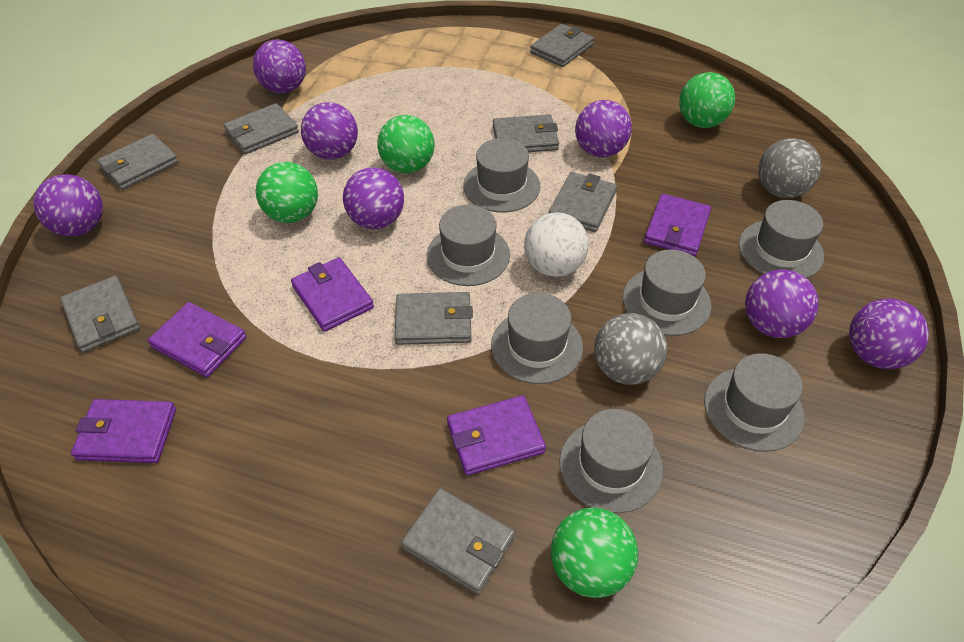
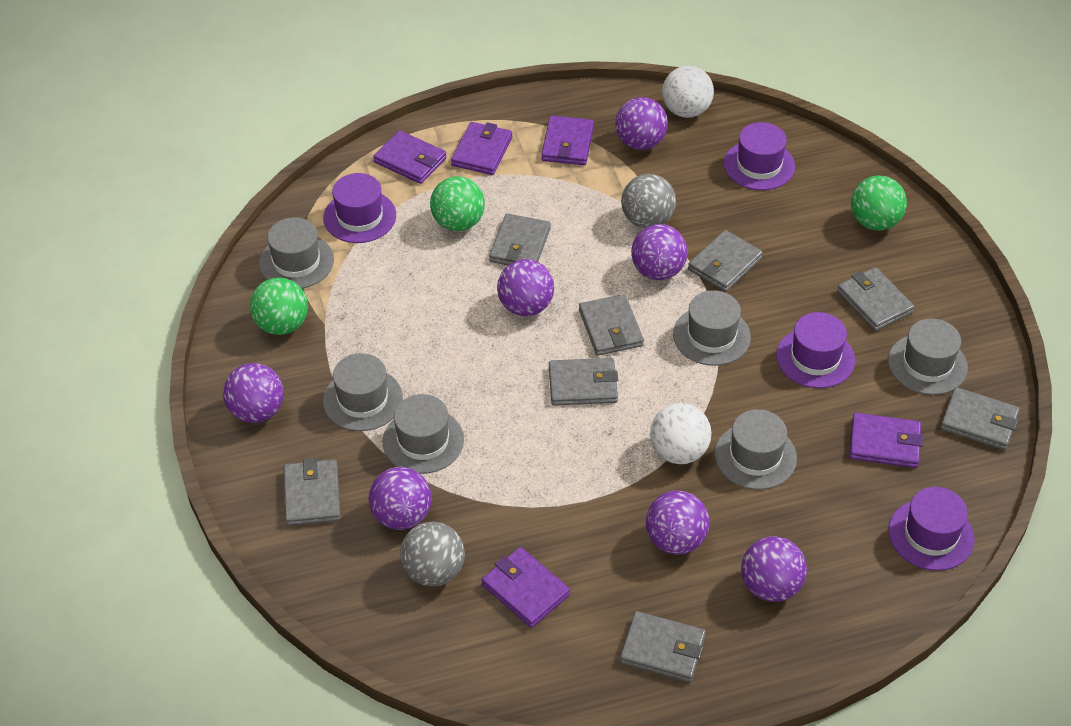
green ball: [256,162,318,223] [377,115,435,173] [551,508,638,598] [679,72,735,128] = 4 -> [250,278,308,335] [430,176,485,231] [851,176,907,230] = 3
grey hat: [427,205,510,286] [463,138,540,213] [491,293,583,384] [559,409,663,513] [623,249,711,336] [704,353,804,452] [739,200,824,278] = 7 -> [259,217,334,289] [323,353,403,431] [383,394,464,474] [673,290,751,366] [715,409,797,490] [888,318,968,395] = 6
purple hat: none = 0 -> [323,173,396,243] [724,122,795,190] [776,312,855,388] [888,487,975,571] = 4
white ball: [524,213,589,277] = 1 -> [650,403,712,464] [662,66,714,118] = 2

